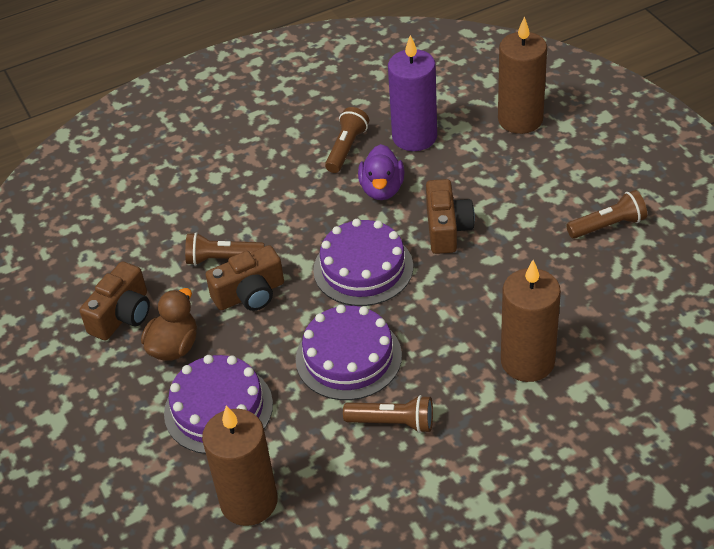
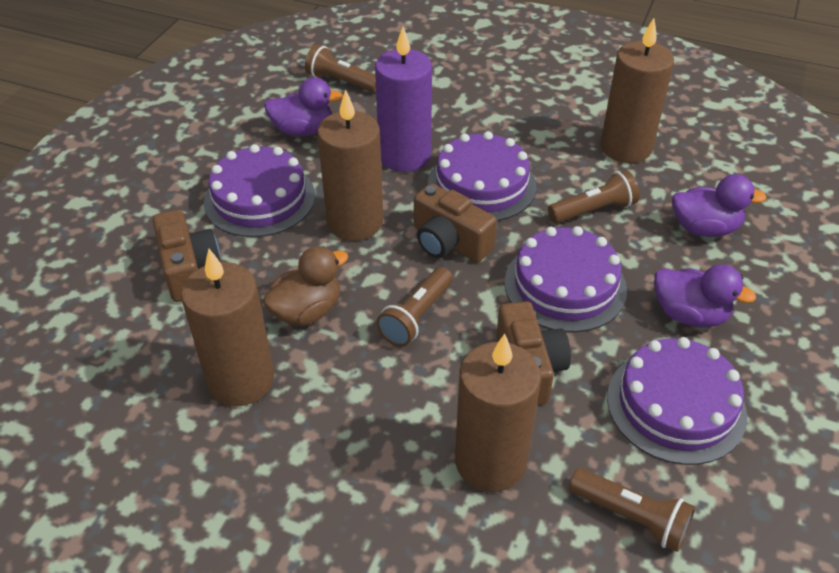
brown candle: [202,405,278,526] [498,16,547,134] [501,260,561,382] = 3 -> [181,249,274,406] [317,89,383,241] [455,334,541,492] [600,18,674,163] = 4
purple cake: [164,355,273,454] [296,304,402,400] [313,219,413,306] = 3 -> [204,144,315,237] [428,131,536,221] [505,226,627,332] [607,337,747,465] = 4
purple duck: [358,144,405,200] = 1 -> [264,77,343,136] [654,265,756,328] [672,174,767,237] = 3

